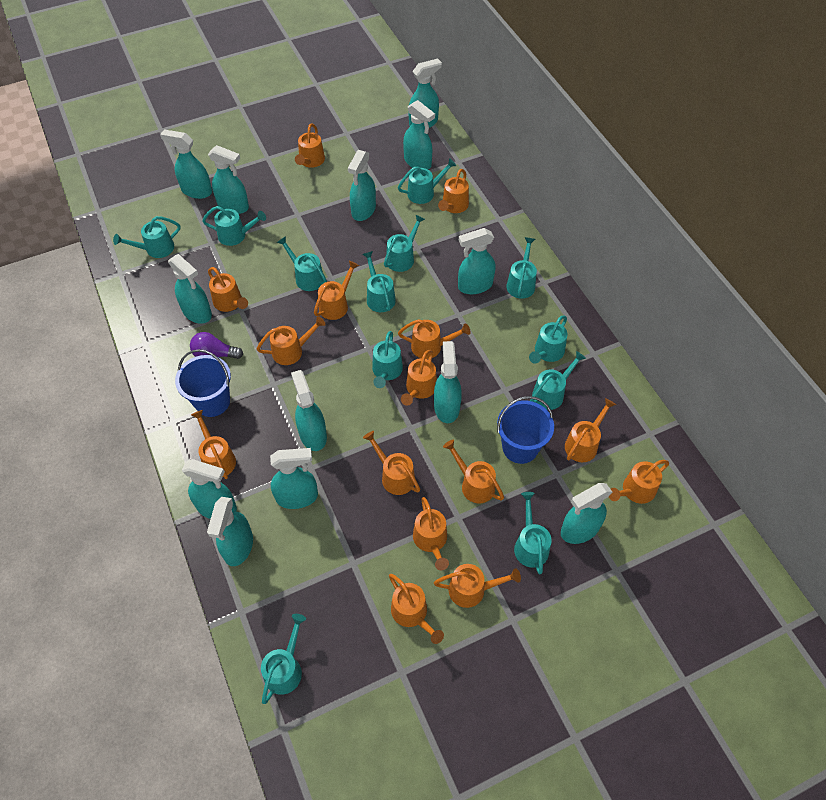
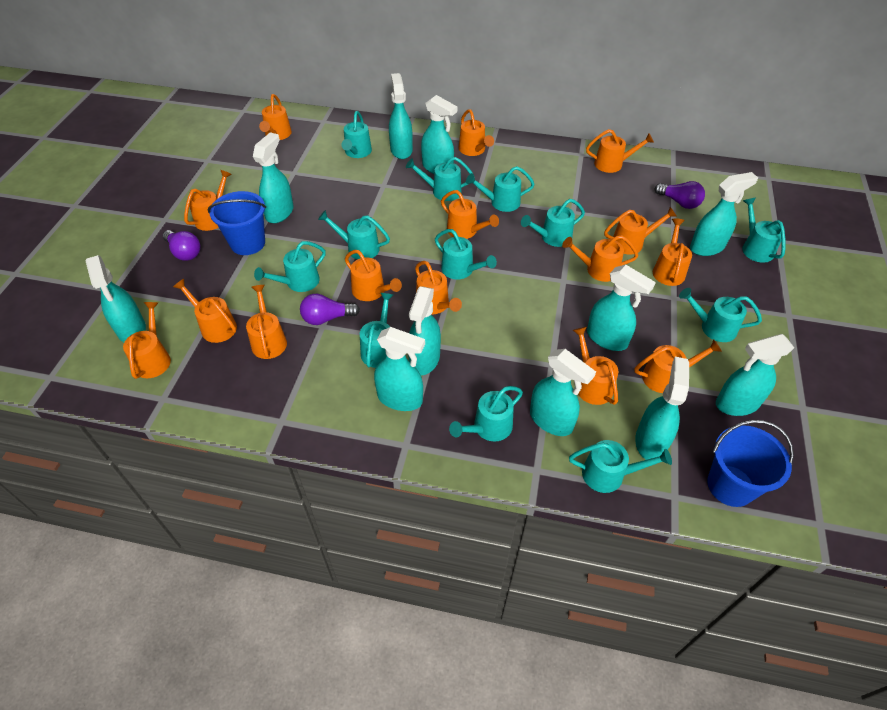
purple light bulb: [190,332,243,359] = 1 -> [163,230,201,261] [300,294,360,325] [655,181,705,209] = 3
turquoise spray bottle: [160,129,212,199] [168,254,212,324] [182,459,237,519] [207,497,253,566] [208,145,249,214] [270,448,318,509] [291,370,327,451] [348,150,376,221] [403,100,435,169] [408,59,442,128] [434,341,462,423] [458,228,496,294] [561,483,612,544] = 13 -> [86,255,146,342] [253,132,294,223] [374,327,425,411] [389,73,413,159] [408,286,441,375] [421,95,457,174] [530,349,596,436] [587,265,656,351] [635,357,689,460] [690,172,758,256] [716,334,794,416] = 11

